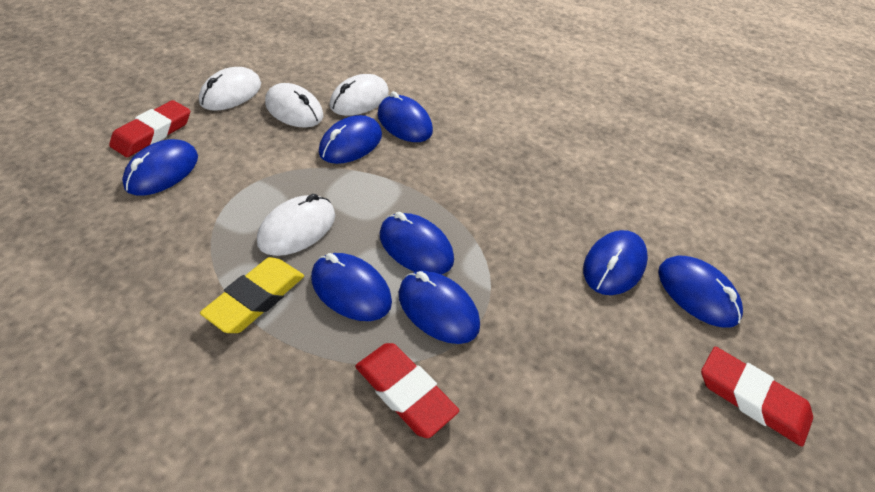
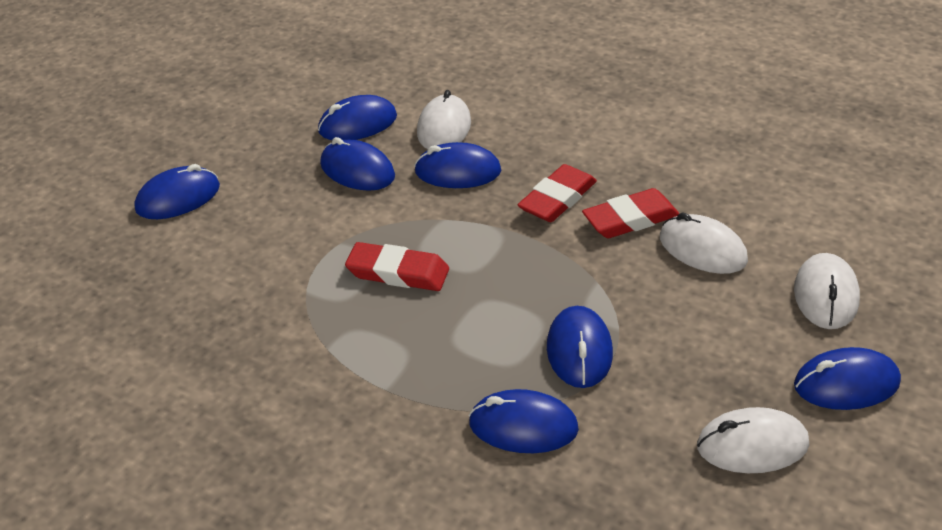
blue mouse: [122,139,198,196] [311,253,392,321] [319,115,382,164] [377,91,433,142] [380,212,454,274] [399,271,480,344] [583,230,648,295] [658,256,743,328] = 8 -> [134,164,220,219] [318,95,397,140] [320,137,395,191] [414,142,501,188] [469,389,579,453] [547,306,613,388] [794,347,901,410] = 7
yellow eraser: [200,257,304,333] = 1 -> none = 0

